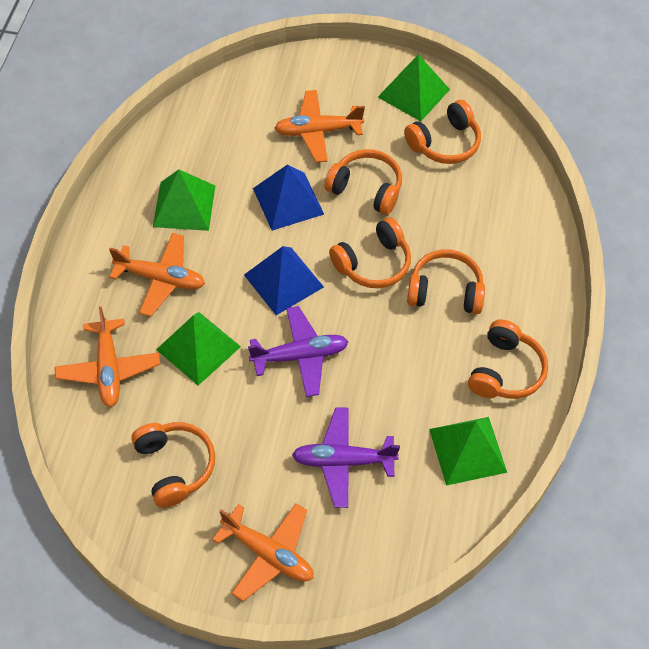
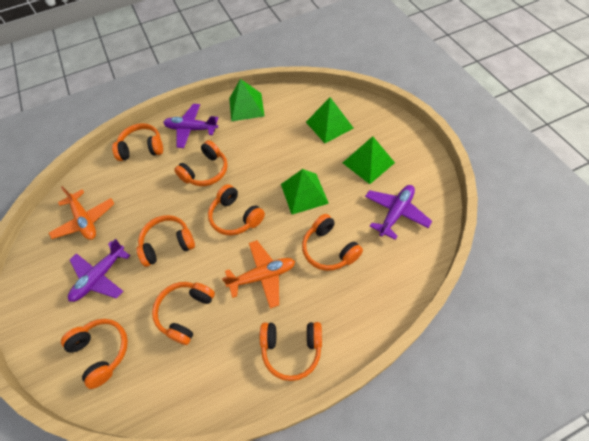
blue pyramid: [244,246,324,315] [253,164,324,231] = 2 -> none = 0
orange headphones: [131,422,215,508] [325,149,402,215] [329,217,411,288] [404,100,481,164] [407,249,485,314] [468,319,548,399] = 6 -> [61,319,128,389] [112,123,163,161] [137,215,195,267] [152,282,215,345] [174,140,228,186] [208,184,265,235] [260,322,322,381] [302,214,363,271] = 8
orange plane: [55,307,160,407] [109,233,205,317] [212,503,313,601] [275,90,365,162] = 4 -> [49,186,114,240] [222,240,295,309] = 2
purple plane: [248,306,349,397] [292,407,400,508] = 2 -> [68,239,130,302] [163,104,218,148] [365,185,432,240] = 3

